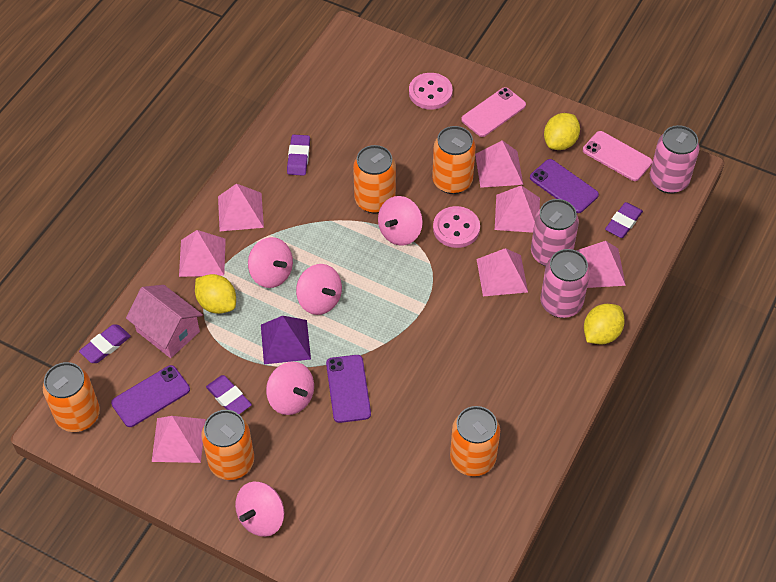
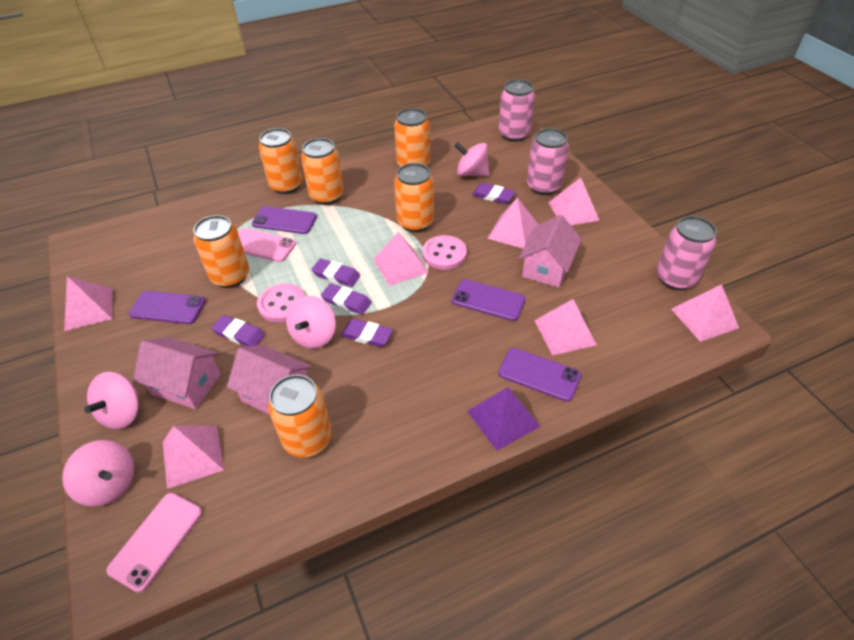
orange can: [43,362,100,432] [201,410,254,480] [353,145,396,213] [432,126,476,194] [450,406,500,476] = 5 -> [194,215,249,288] [259,128,303,194] [268,374,332,458] [301,138,344,205] [394,108,430,166] [394,163,434,232] = 6
pink house: [126,285,203,358] = 1 -> [133,337,221,409] [227,345,312,415] [519,215,582,288] = 3
pink spinning top: [235,482,284,537] [248,237,293,288] [266,362,314,415] [296,264,342,315] [378,196,423,246] = 5 -> [62,440,135,507] [84,372,139,429] [286,296,336,349] [454,142,490,176] = 4
purple eraser: [79,324,131,363] [206,375,252,414] [287,135,310,176] [605,202,643,238] = 4 -> [211,315,265,347] [311,259,360,287] [321,283,372,315] [341,319,393,347] [472,183,515,204] = 5
purple phone: [111,365,190,427] [326,355,371,423] [530,159,599,213] = 3 -> [129,291,206,324] [252,206,317,234] [452,279,526,321] [498,348,581,402] = 4
yellow lemon: [195,274,236,314] [544,113,580,150] [584,304,625,345] = 3 -> none = 0

